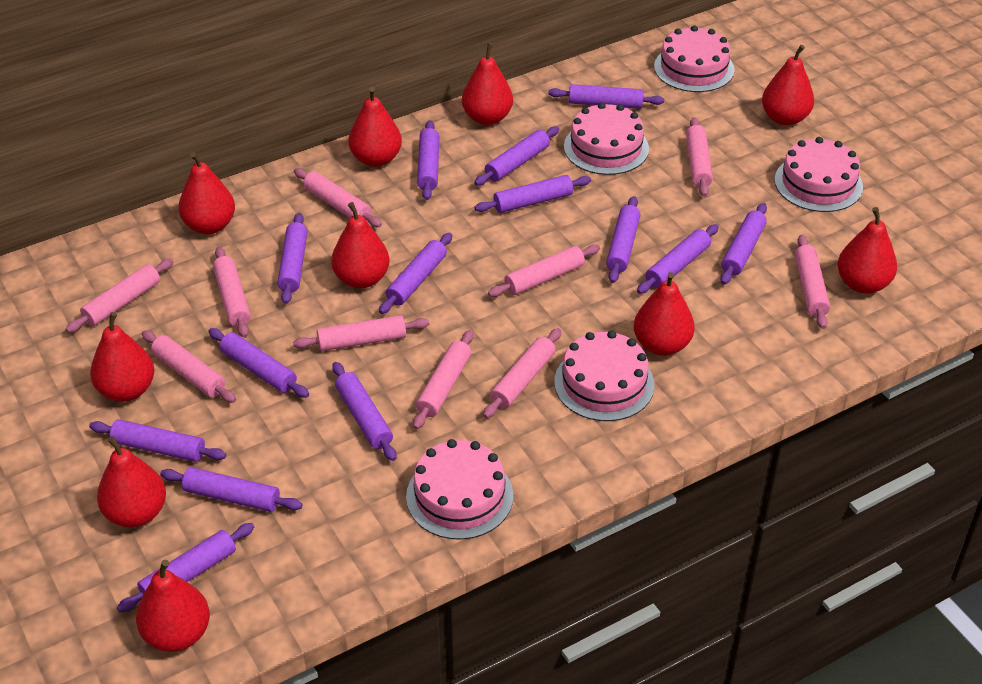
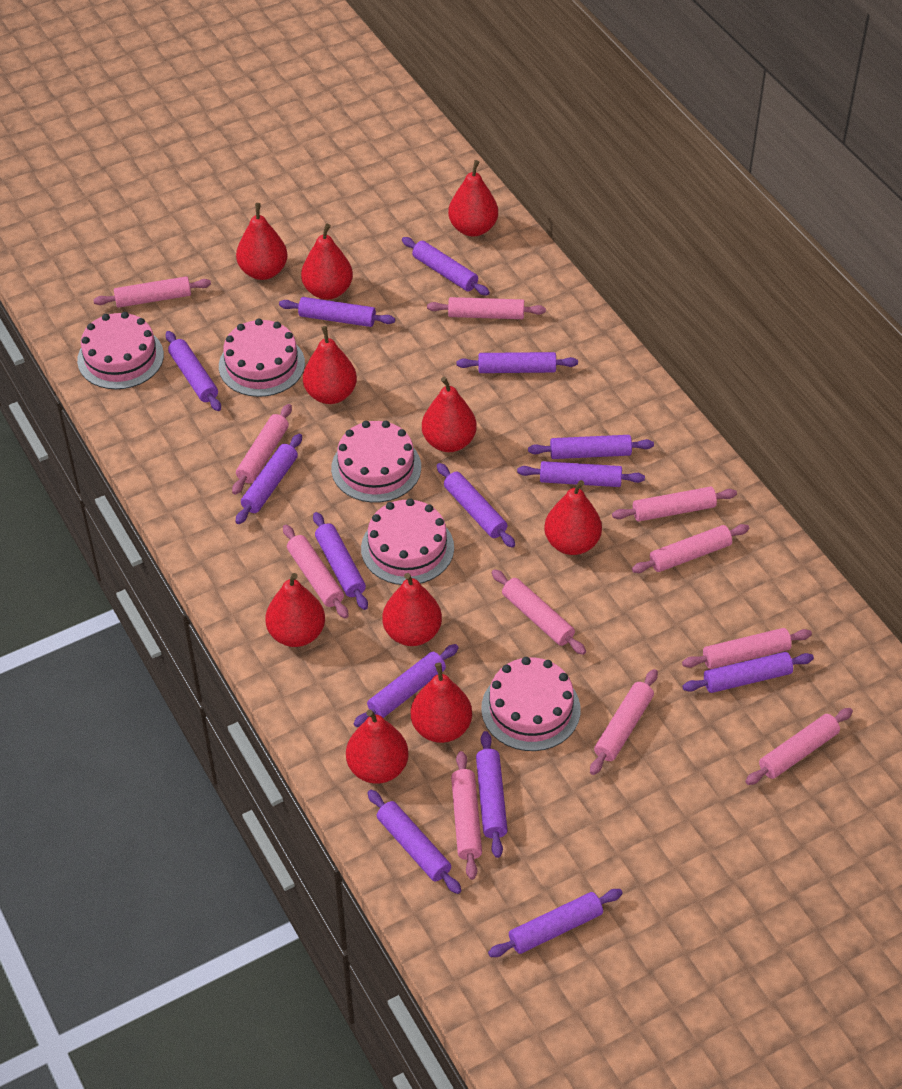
pink rolling pin: [66,259,173,333] [142,330,236,403] [213,247,251,338] [293,315,429,351] [294,168,382,227] [413,330,474,430] [483,328,561,418] [488,244,600,297] [686,117,713,197] [795,235,830,329] = 10 -> [93,276,211,308] [232,404,292,495] [283,525,348,619] [427,297,546,319] [451,751,482,880] [492,569,586,655] [590,669,658,775] [612,487,737,522] [632,524,749,573] [682,628,812,669] [745,708,853,785] = 11

